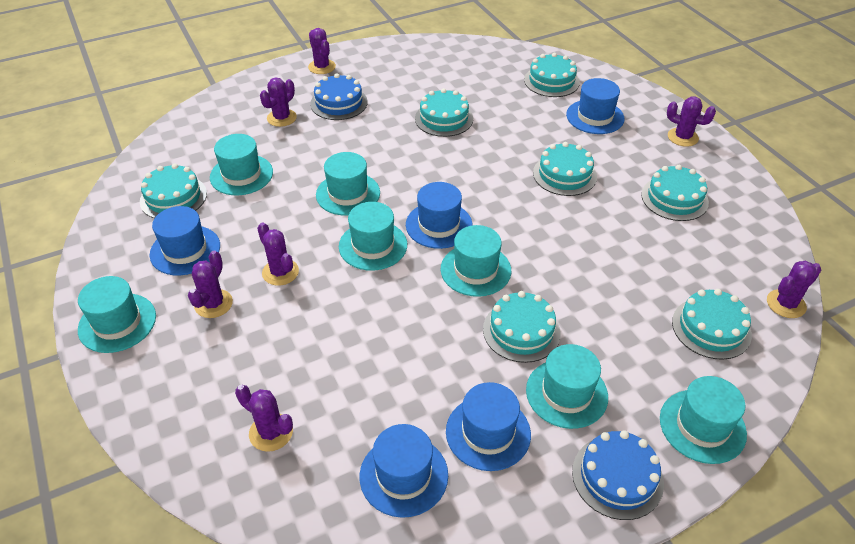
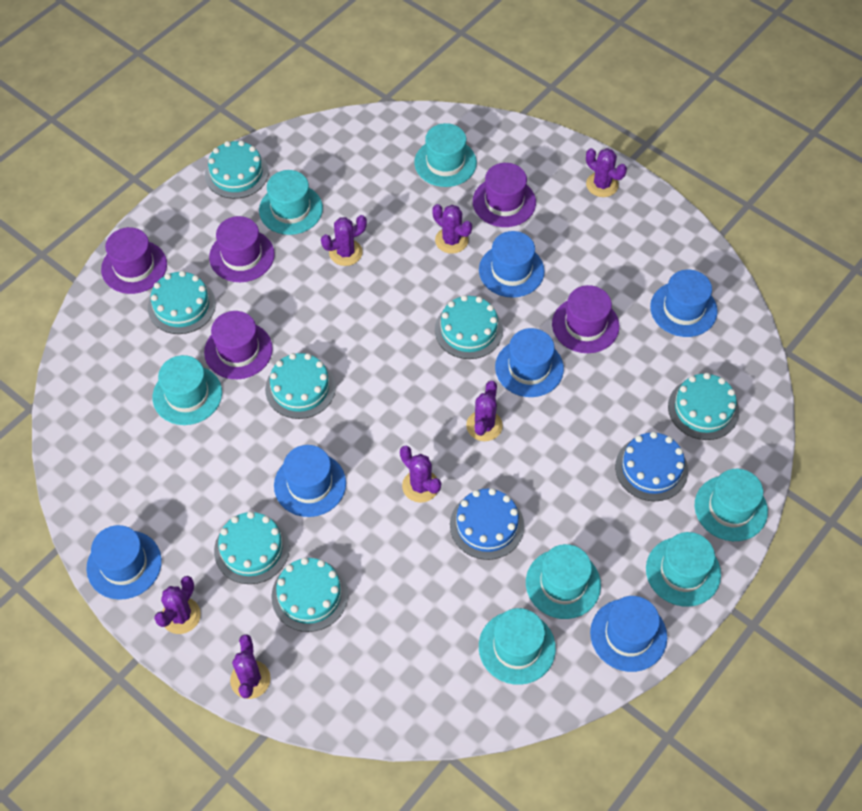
blue hat: [150,206,220,275] [360,424,448,518] [406,182,472,249] [446,382,531,471] [566,78,624,134] = 5 -> [86,525,162,600] [274,445,346,517] [479,231,545,298] [495,328,564,397] [590,596,667,672] [650,270,718,337] = 6
purple hat: none = 0 -> [101,227,167,294] [204,311,273,379] [209,216,275,282] [473,163,536,227] [552,285,619,353] = 5

